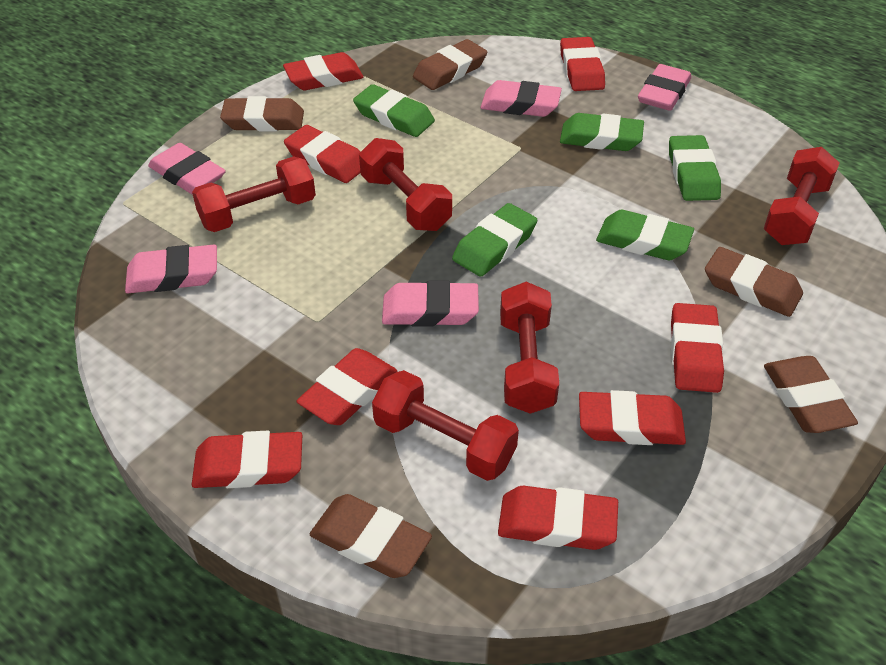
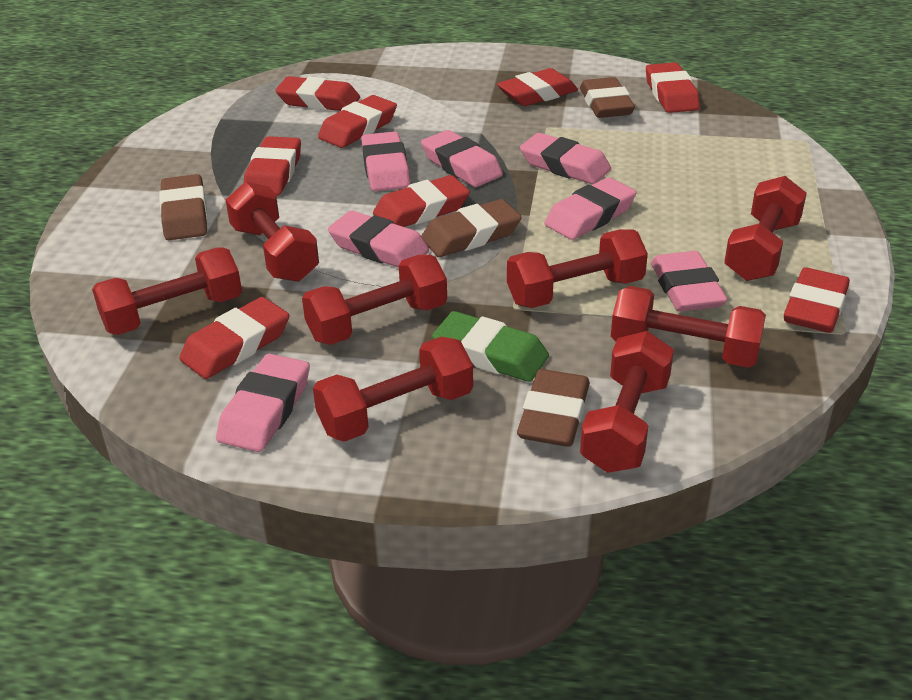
brown eraser: [220,96,304,132] [310,494,432,578] [413,39,487,90] [705,247,803,317] [764,356,858,433] = 5 -> [159,174,208,240] [421,199,522,257] [517,369,590,447] [580,77,635,118] = 4
green eraser: [353,84,435,137] [452,203,537,277] [560,113,644,151] [596,210,694,260] [669,135,721,201] = 5 -> [432,311,549,382] = 1
pink eraser: [125,245,217,293] [148,143,226,195] [382,280,479,327] [481,80,562,117] [638,64,691,111] = 5 -> [216,354,310,452] [328,210,429,268] [361,132,410,191] [421,130,503,187] [520,133,611,184] [545,177,637,240] [651,251,728,312] = 7
red dumbbell: [192,156,316,232] [359,138,452,231] [372,370,519,481] [500,282,559,414] [764,147,839,245] = 5 -> [92,247,242,335] [226,181,319,282] [302,255,447,345] [313,337,473,442] [507,229,648,308] [580,331,674,473] [611,286,766,368] [724,176,807,281] = 8

